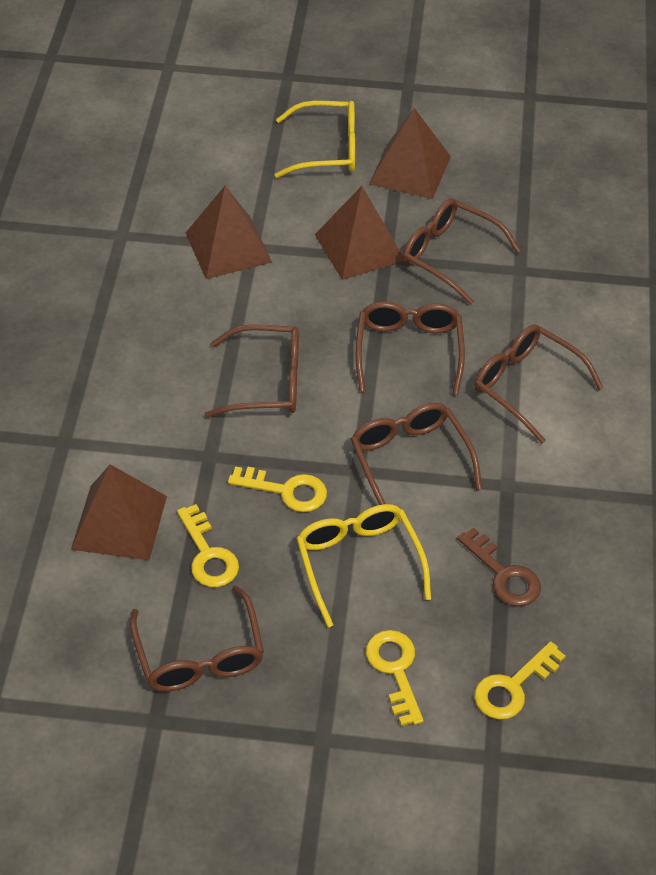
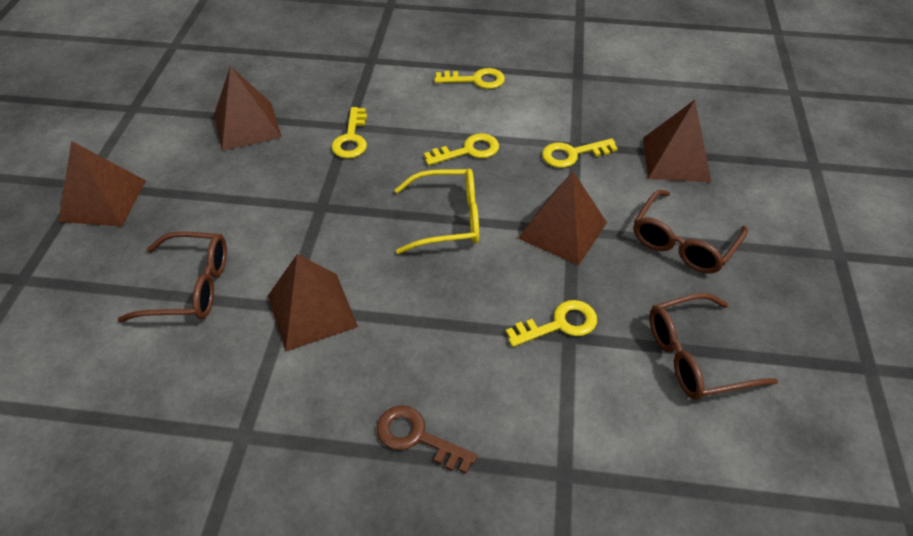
brown glasses: [130,585,264,692] [204,324,299,418] [351,403,482,505] [355,302,465,395] [403,198,521,305] [474,324,603,443] = 6 -> [117,231,227,322] [633,190,748,274] [649,293,778,400] = 3
brown pyramid: [71,464,167,560] [186,186,272,279] [315,186,403,280] [369,108,451,199] = 4 -> [59,141,146,226] [214,66,282,151] [268,254,358,351] [518,171,607,266] [643,100,711,182] = 5
yellow glasses: [275,101,355,178] [296,504,431,627] = 2 -> [395,169,479,254] = 1
yellow key: [177,504,239,587] [228,466,327,512] [366,630,424,726] [474,641,566,719] = 4 -> [331,107,367,158] [424,133,499,166] [434,68,505,89] [506,300,597,347] [542,138,618,168] = 5

